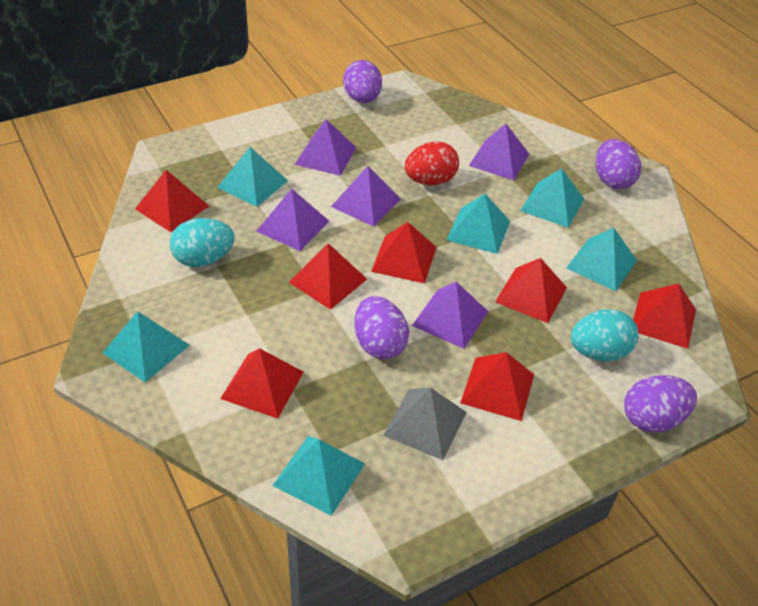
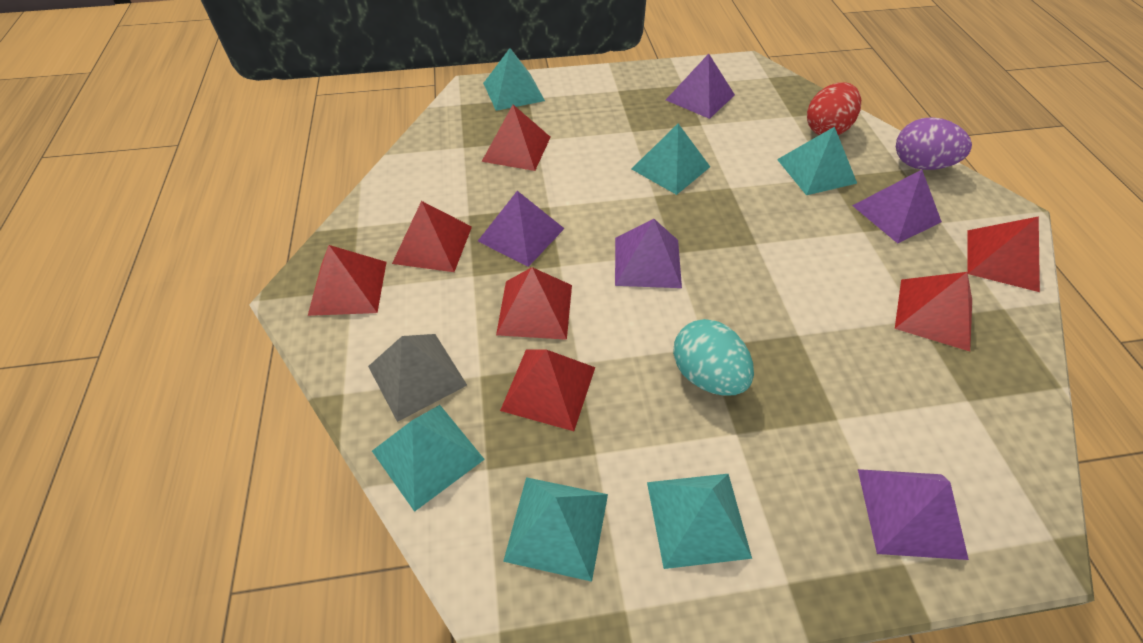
purple egg: [343,60,382,103] [355,296,409,359] [596,139,641,189] [624,375,697,432] = 4 -> [896,117,972,170] = 1
turquoise egg: [170,218,235,267] [571,309,639,361] = 2 -> [673,319,754,396] = 1

